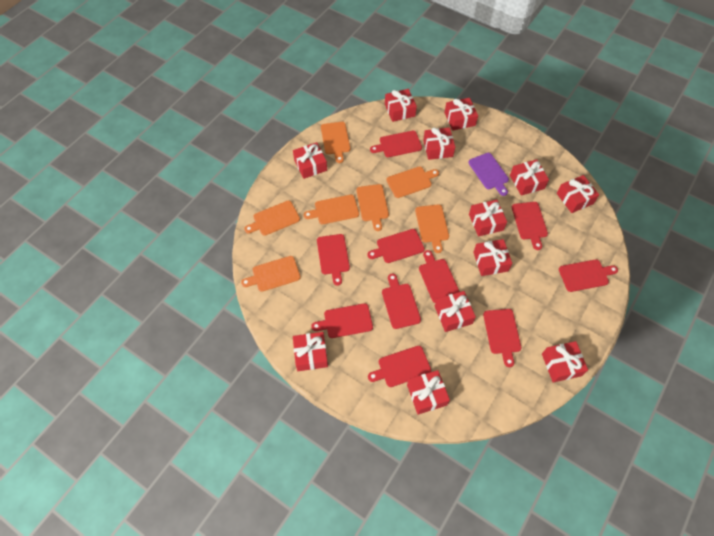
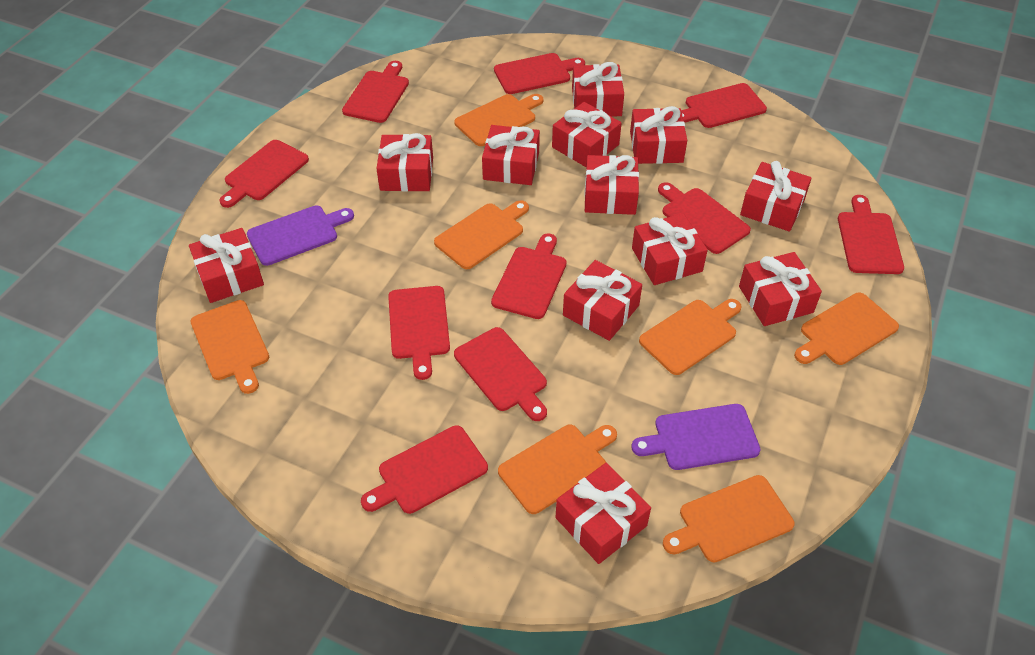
purple cutting board: [468,153,509,196] = 1 -> [247,205,354,266] [631,404,761,470] = 2

